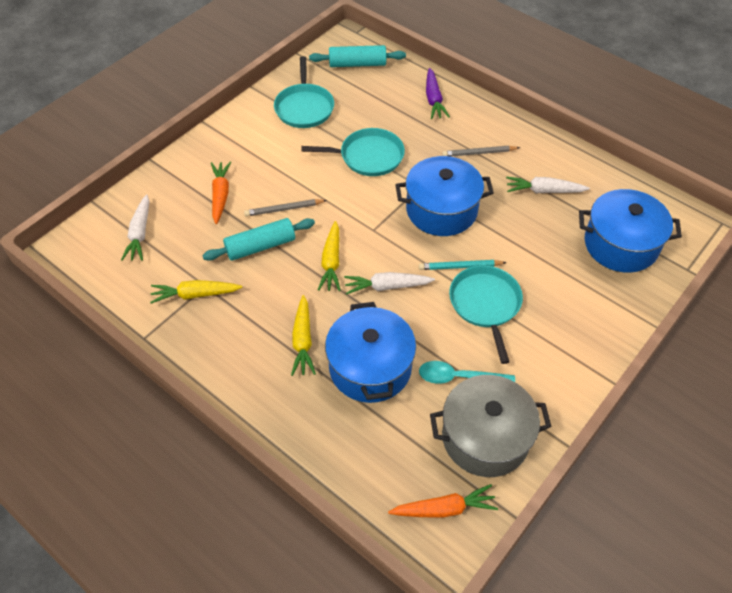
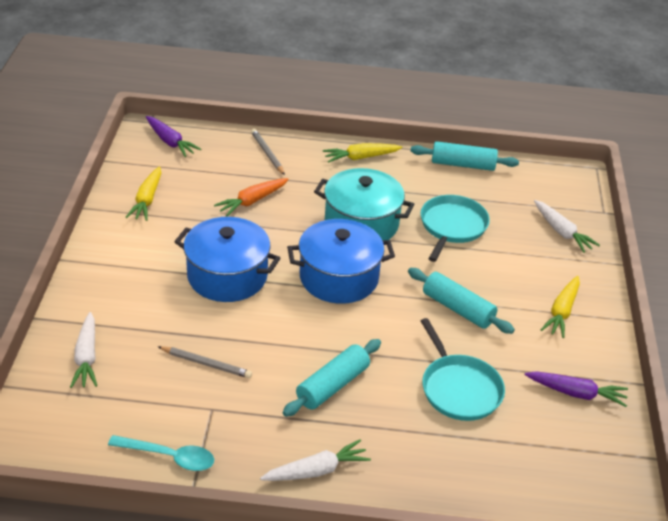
blue pot: [325,302,416,403] [395,156,494,236] [579,189,682,273] = 3 -> [174,217,280,302] [287,219,395,304] = 2
grey pot: [430,375,552,477] = 1 -> none = 0
orange carrot: [211,162,231,224] [388,484,498,518] = 2 -> [214,178,289,216] = 1
purple carrot: [426,68,450,119] = 1 -> [146,116,201,157] [525,371,628,407] = 2
turquoise pan: [274,56,334,128] [301,128,405,176] [449,265,523,364] = 3 -> [421,195,490,262] [421,318,505,421] = 2
turquoise pencil: [419,260,507,270] = 1 -> none = 0
turquoise pot: none = 0 -> [314,168,415,240] = 1
turquoise rolling pin: [202,218,315,261] [309,45,406,67] = 2 -> [283,339,381,417] [408,268,515,334] [411,141,519,171] = 3

